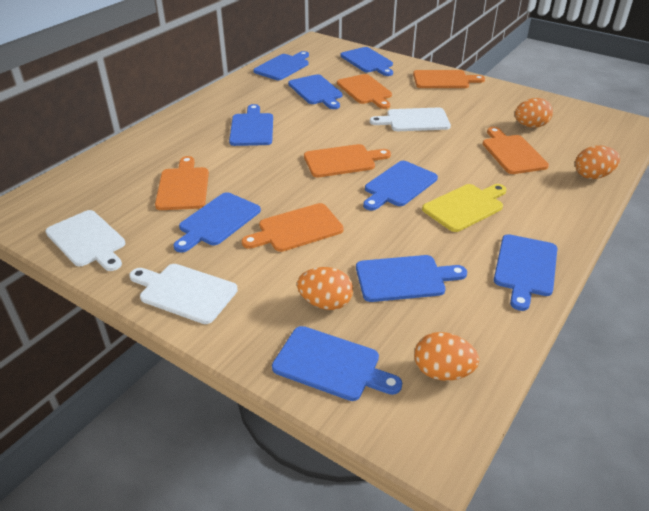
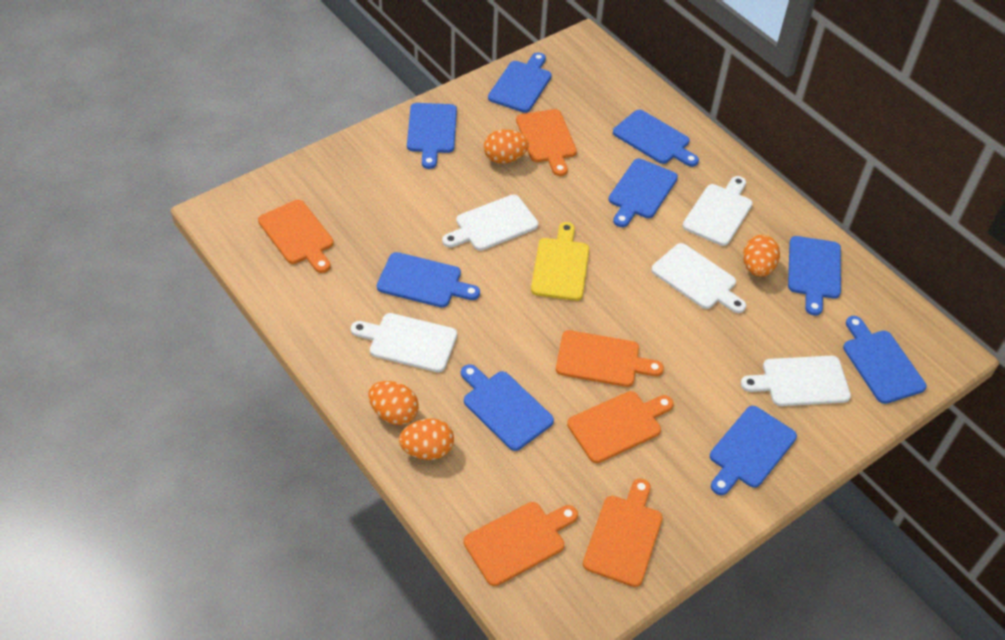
white cutting board: [45,210,125,271] [129,264,238,324] [370,108,451,131] = 3 -> [351,313,457,372] [442,195,538,251] [651,243,746,313] [683,176,753,246] [741,356,851,406] = 5

